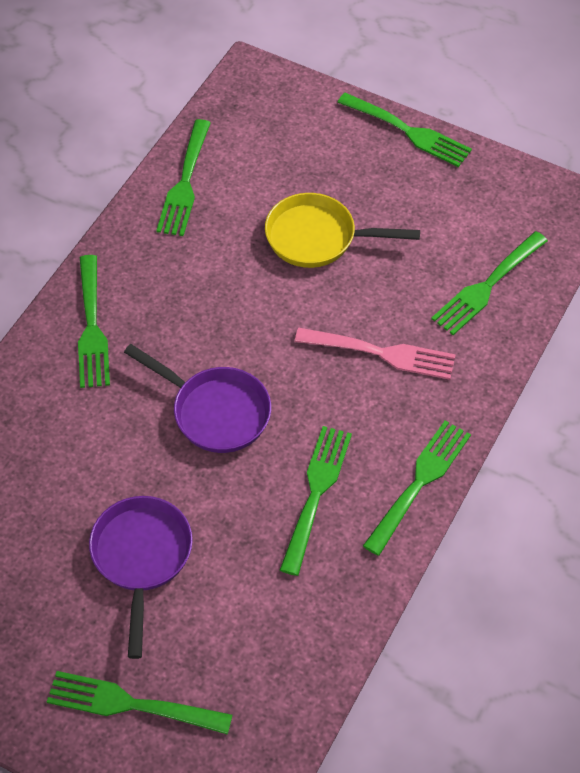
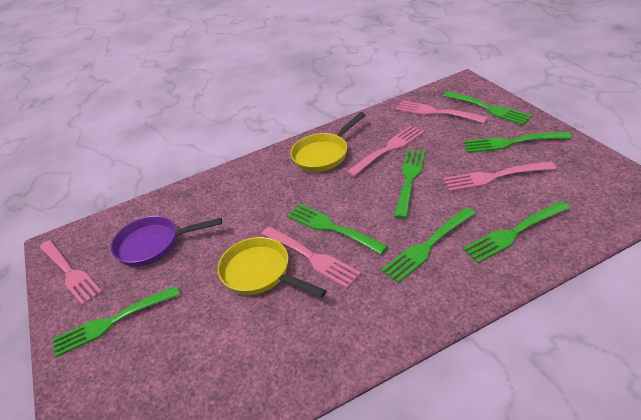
pink fork: [295,328,456,380] = 1 -> [40,240,102,305] [262,227,361,288] [347,126,424,177] [395,101,488,123] [444,161,556,192] = 5
purple pan: [89,496,193,659] [124,344,271,453] = 2 -> [111,216,222,267] = 1
yellow pan: [265,193,420,268] = 1 -> [217,237,327,298] [290,112,366,172] = 2

